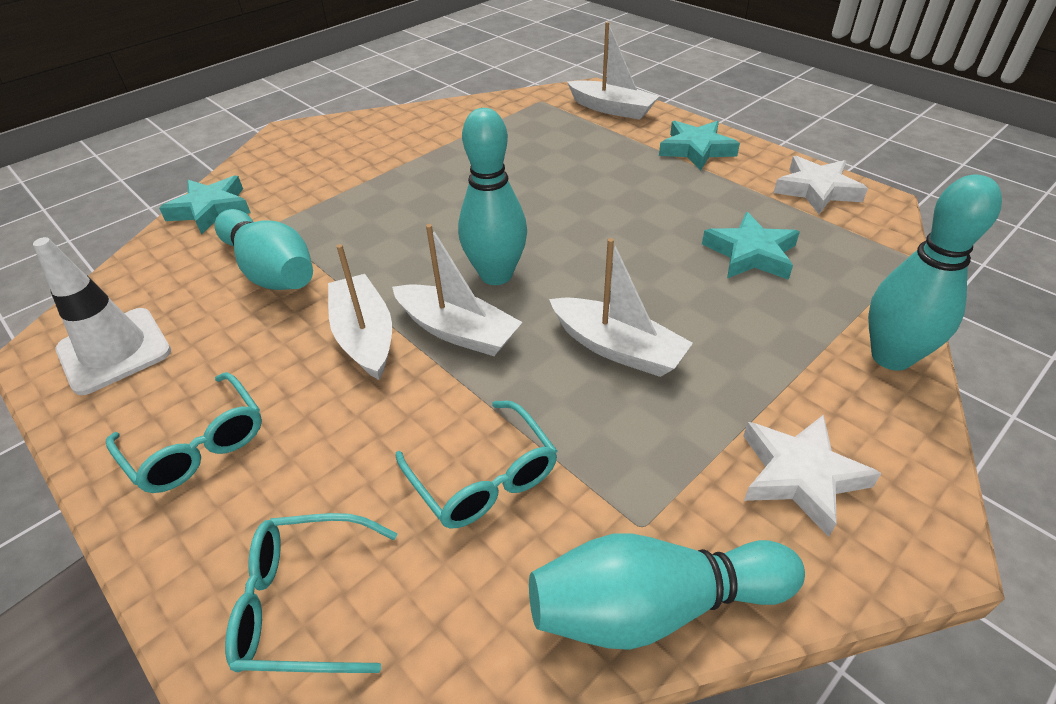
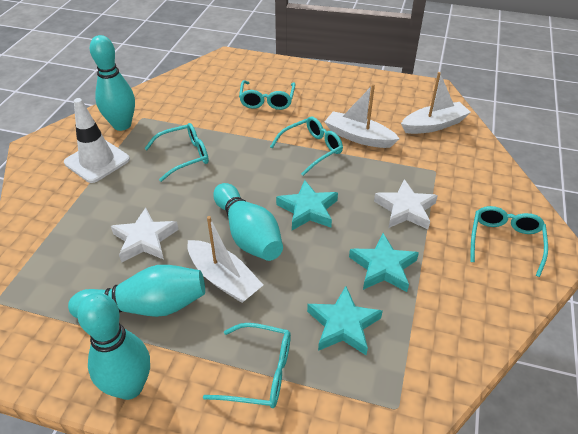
turquoise glasses: [106,372,262,493] [225,513,397,673] [395,401,557,529] = 3 -> [144,123,209,182] [203,323,291,408] [239,80,295,110] [270,116,343,176] [470,206,548,277] = 5
white boat: [328,244,392,380] [392,224,523,356] [549,238,693,377] [567,22,659,120] = 4 -> [187,216,263,303] [325,84,400,148] [401,72,471,134] = 3

